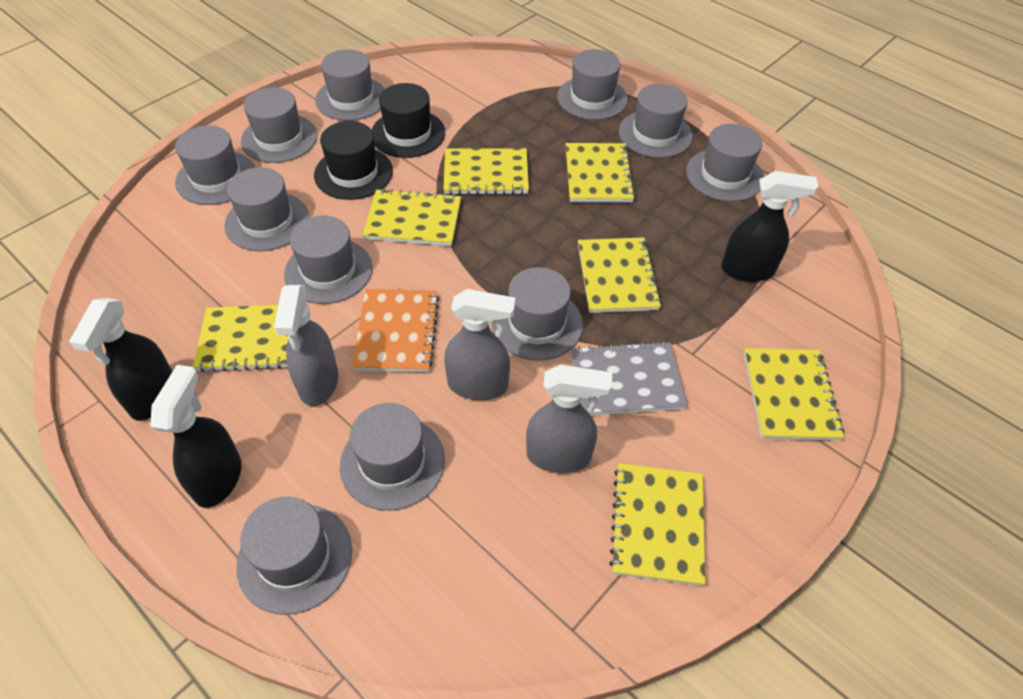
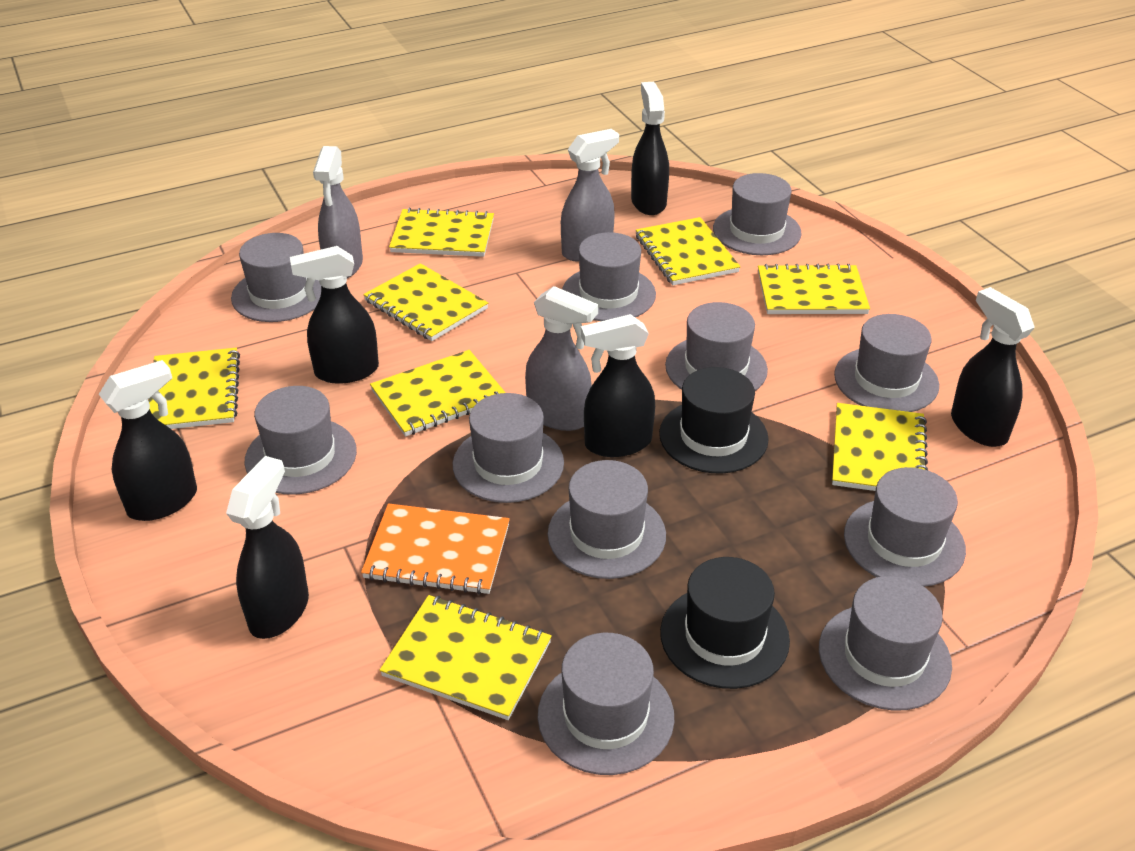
black spray bottle: [69,298,173,421] [150,365,241,508] [721,171,818,282] = 3 -> [99,360,197,521] [226,456,309,639] [290,246,379,384] [581,314,655,457] [631,82,669,215] [951,287,1035,447] = 6
grey notebook: [571,341,687,416] = 1 -> none = 0
yellow notebook: [193,305,288,372] [363,189,461,246] [443,148,529,195] [565,143,635,203] [578,237,662,313] [609,463,705,586] [744,348,844,441] = 7 -> [148,348,240,429] [363,263,488,341] [370,350,506,437] [380,595,552,720] [389,208,494,257] [636,217,741,285] [758,264,870,314] [832,403,928,491] = 8

